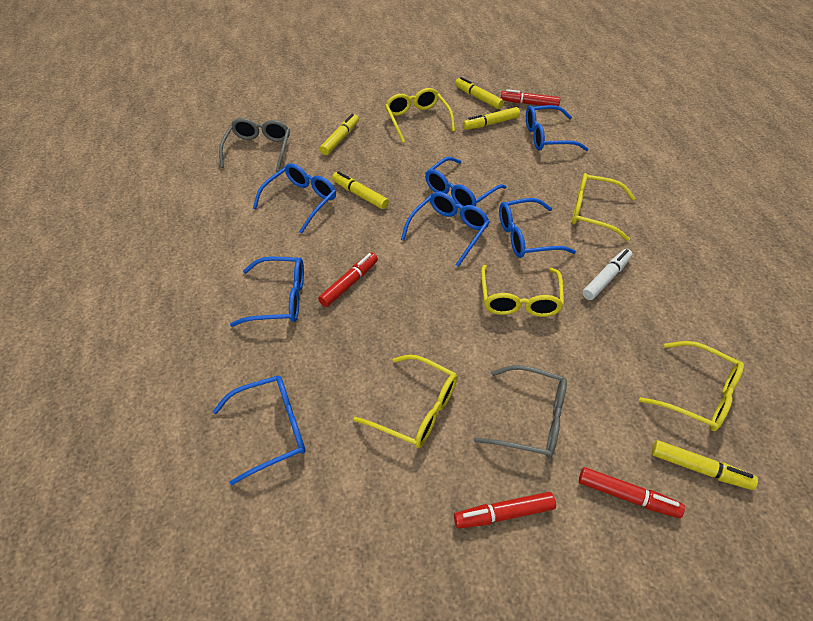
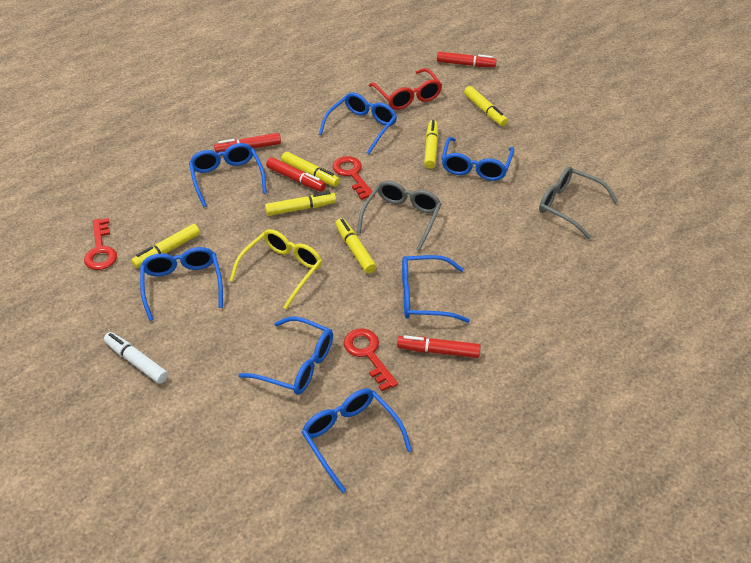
red glasses: none = 0 -> [369,68,442,110] = 1
red key: none = 0 -> [84,218,117,270] [333,156,375,200] [344,329,398,391] = 3
yellow glasses: [353,355,457,448] [385,88,455,143] [481,265,564,317] [572,173,635,241] [639,341,744,431] = 5 -> [230,229,322,309] = 1
yellow marker: [320,114,359,155] [332,171,389,209] [455,77,504,109] [463,107,520,130] [652,440,758,490] = 5 -> [131,224,200,268] [265,191,336,216] [281,152,340,187] [335,218,376,273] [424,120,439,169] [464,86,508,126] = 6

